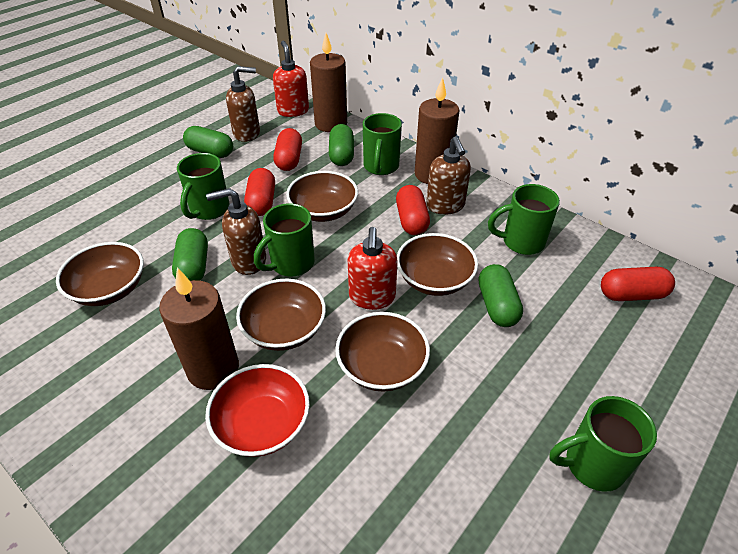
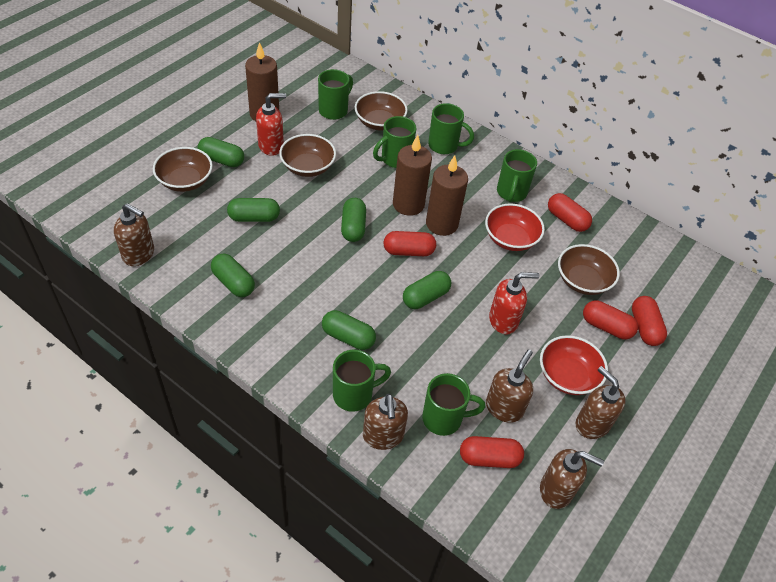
brown bowl: [56,242,144,306] [236,279,326,351] [286,171,358,222] [335,312,430,392] [397,233,478,296] = 5 -> [153,147,213,192] [279,134,336,177] [355,91,408,131] [558,244,620,295] = 4
brown soap dispenser: [206,188,266,275] [226,66,260,142] [426,136,471,215] = 3 -> [114,203,154,266] [363,394,408,450] [486,349,533,423] [540,449,604,509] [576,366,626,439] = 5
green capsule: [172,228,208,281] [183,126,233,158] [329,124,354,166] [479,264,523,327] = 4 -> [198,137,244,167] [211,253,255,297] [227,198,280,222] [322,310,376,350] [341,198,366,242] [403,271,451,309] = 6
green mug: [177,153,230,220] [254,203,315,276] [363,113,402,175] [488,184,560,255] [549,396,657,492] = 5 -> [318,69,353,120] [333,350,391,412] [373,116,416,168] [422,373,485,436] [428,103,474,154] [497,149,537,202] = 6
red bowl: [205,364,310,457] = 1 -> [485,203,545,251] [540,335,608,395] = 2
red capsule: [244,168,275,216] [273,128,302,171] [396,185,430,235] [601,267,675,301] = 4 -> [383,231,436,256] [460,436,524,468] [548,193,592,232] [583,300,638,339] [632,296,667,346] = 5

